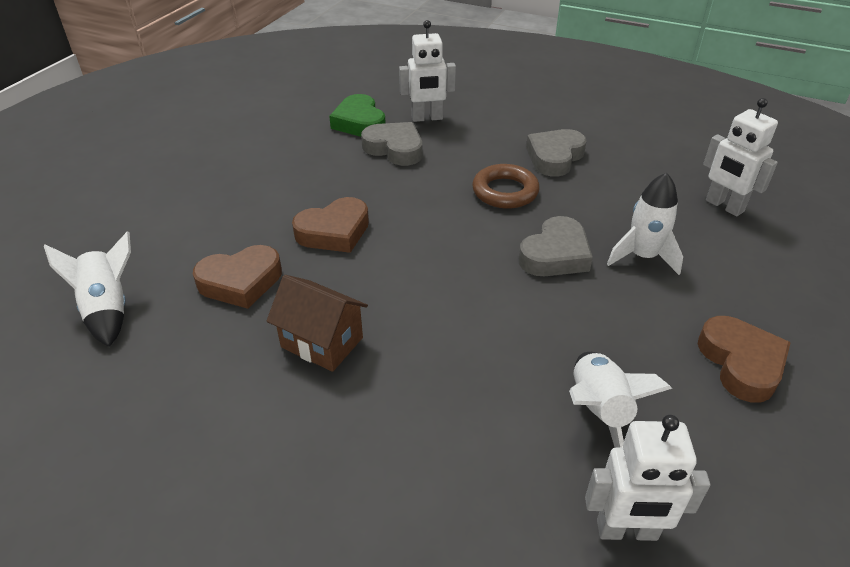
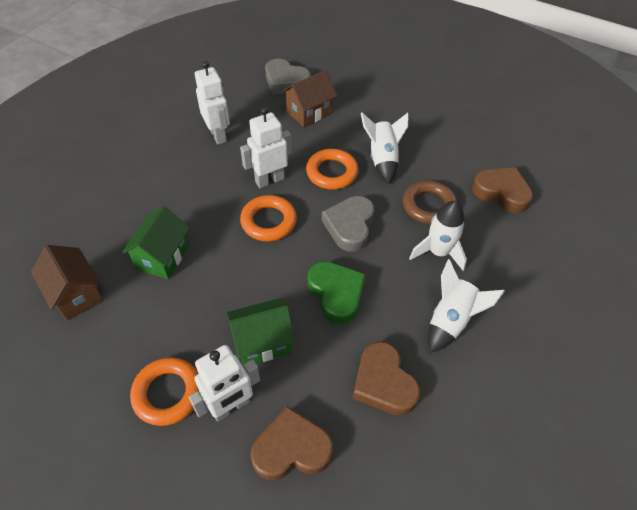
brown house: [267,275,368,372] = 1 -> [31,245,104,320] [282,70,337,127] = 2
green house: none = 0 -> [122,206,190,279] [227,298,296,366] = 2
grey heart: [361,122,422,166] [519,216,593,276] [526,129,587,177] = 3 -> [265,59,311,94] [322,196,374,252] = 2
orange ring: none = 0 -> [130,357,200,426] [240,195,297,241] [306,149,359,190] = 3

